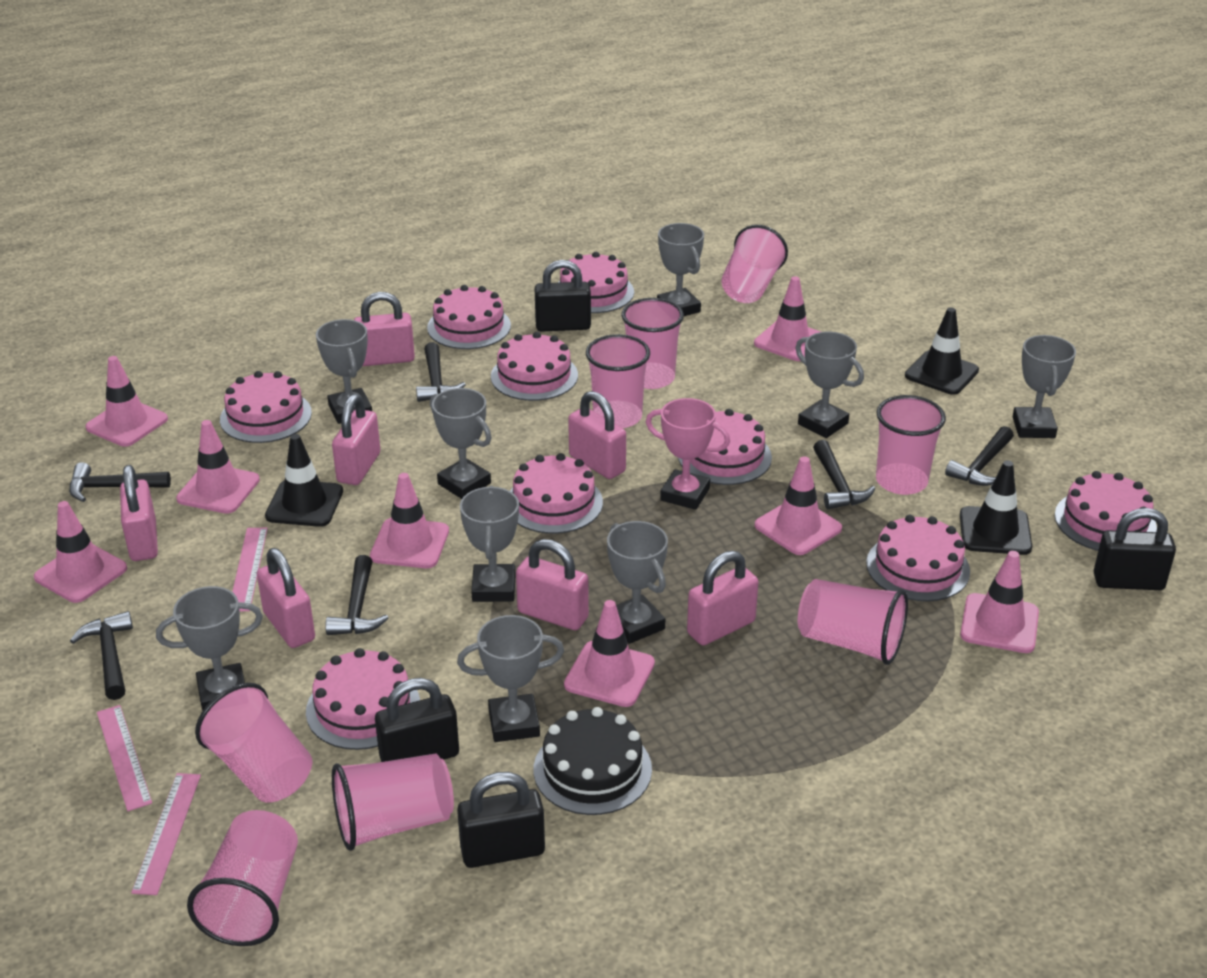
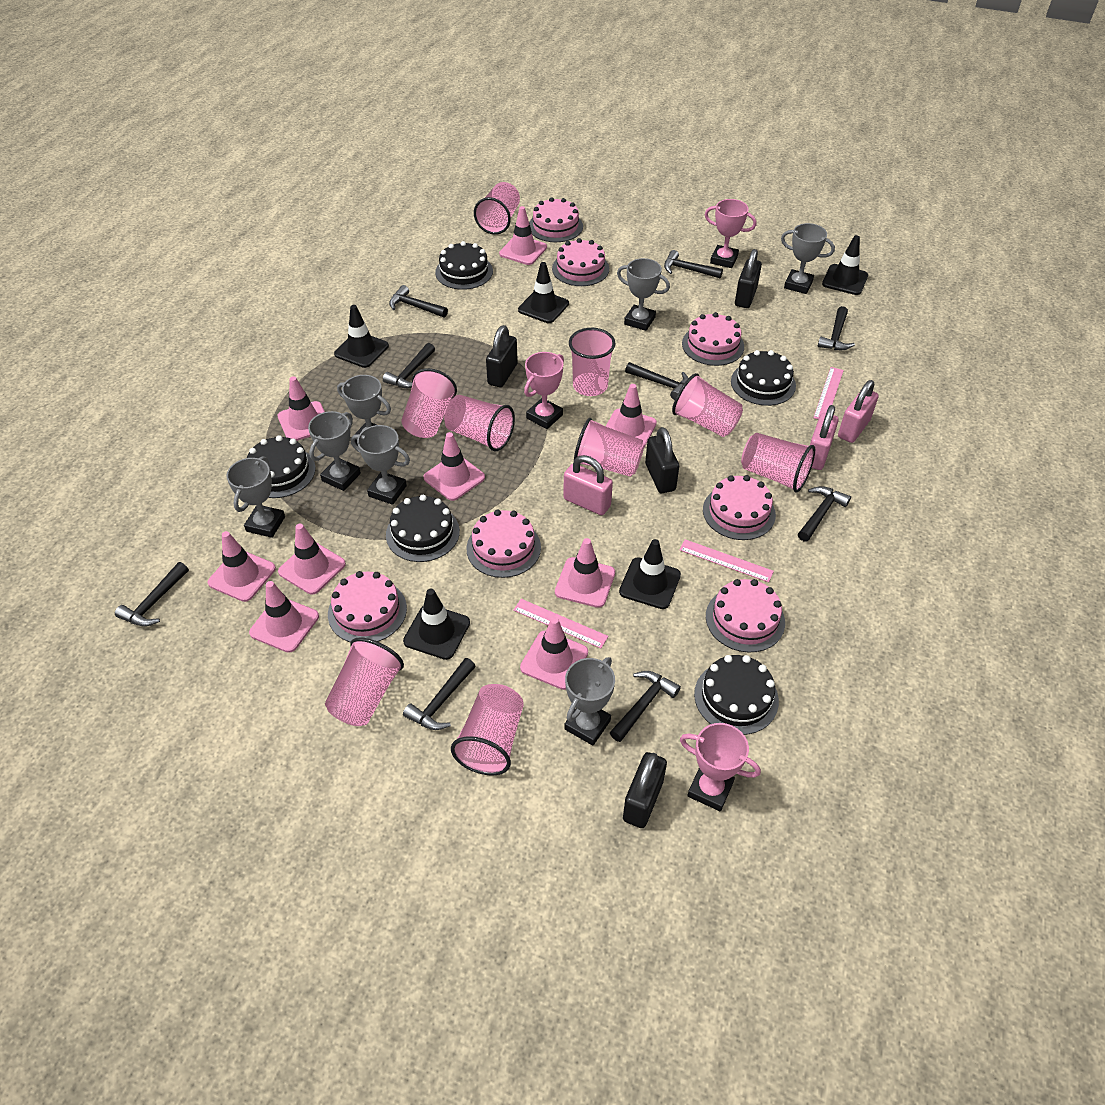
black cake: [534,707,652,815] = 1 -> [247,435,316,498] [386,495,460,562] [435,241,493,290] [694,655,779,735] [731,350,796,406] = 5
black hammer: [69,462,171,502] [70,611,133,700] [325,555,388,635] [416,342,466,402] [813,440,875,509] [945,426,1014,486] = 6 -> [115,562,189,627] [383,343,435,388] [389,285,448,318] [403,658,476,730] [610,671,681,742] [625,362,688,400] [664,250,723,278] [798,486,851,542] [817,306,855,350] = 9
black traffic cone: [265,434,343,527] [905,307,979,395] [960,461,1032,555] = 3 -> [334,305,389,368] [403,588,470,660] [518,262,569,323] [619,539,681,609] [822,235,868,295] = 5
grey trophy: [156,586,263,711] [316,319,372,424] [430,388,492,499] [457,615,564,742] [460,486,519,602] [607,521,668,644] [657,223,704,316] [795,332,864,438] [1013,335,1076,438] = 9 -> [226,456,285,538] [308,411,361,491] [337,375,391,446] [351,425,410,505] [564,657,615,746] [617,258,670,331] [781,223,835,294] = 7
pink cake: [220,371,312,443] [306,648,420,750] [427,285,511,349] [491,332,578,401] [510,453,603,534] [558,252,634,313] [678,409,772,485] [866,515,970,601] [1055,471,1157,551] = 9 -> [328,571,407,642] [466,510,541,578] [529,197,583,242] [552,238,609,286] [682,312,744,366] [703,475,776,540] [706,579,785,653] = 7
pink cup: [187,810,298,946] [195,683,313,803] [332,753,454,851] [586,334,650,428] [621,298,684,389] [722,225,788,303] [798,579,908,665] [876,395,946,495] = 8 -> [325,637,404,726] [401,368,457,438] [444,395,515,451] [451,684,524,776] [474,182,520,235] [569,328,616,396] [574,418,645,477] [672,373,743,437] [741,433,815,493] = 9
pink padlock: [120,465,158,561] [257,548,315,648] [332,394,380,485] [354,292,415,366] [516,539,589,630] [568,391,626,479] [687,551,758,646] = 7 -> [563,455,613,515] [810,405,839,470] [838,380,879,443] = 3
pink traffic cone: [34,501,127,603] [85,356,168,447] [176,420,260,514] [370,473,449,568] [564,600,655,707] [754,276,821,361] [755,456,842,555] [960,551,1039,653] = 8 -> [208,531,276,602] [249,581,319,653] [277,376,325,441] [278,524,346,595] [423,432,485,501] [499,206,547,265] [520,617,588,690] [555,538,615,608] [606,384,657,447] = 9
pink trophy: [646,398,730,510] = 1 -> [524,352,564,429] [680,723,761,811] [705,199,757,268] = 3

